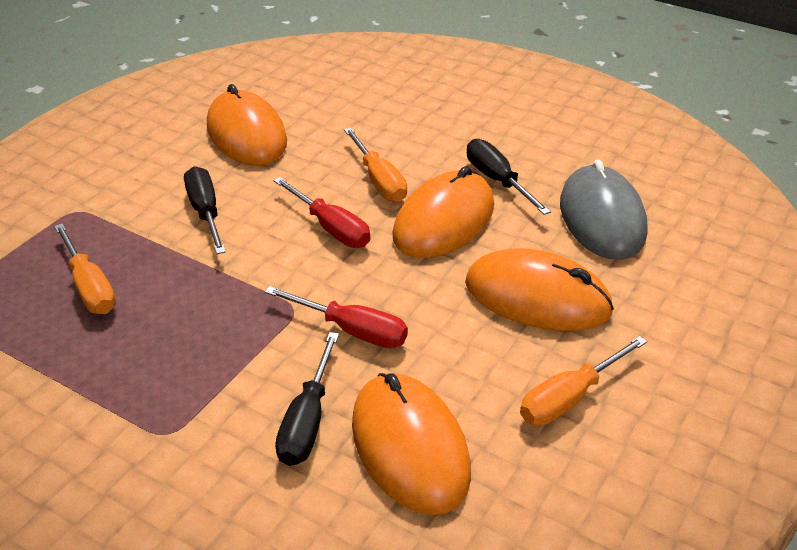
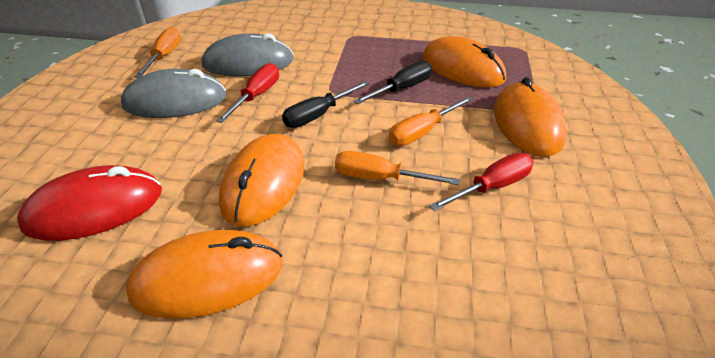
black screwdriver: [184,166,226,254] [275,332,339,466] [467,139,551,215] = 3 -> [282,81,370,128] [353,61,432,105] = 2
grey mouse: [560,160,648,260] = 1 -> [121,69,227,118] [202,33,294,77] = 2
red mouse: none = 0 -> [17,165,162,241] = 1

